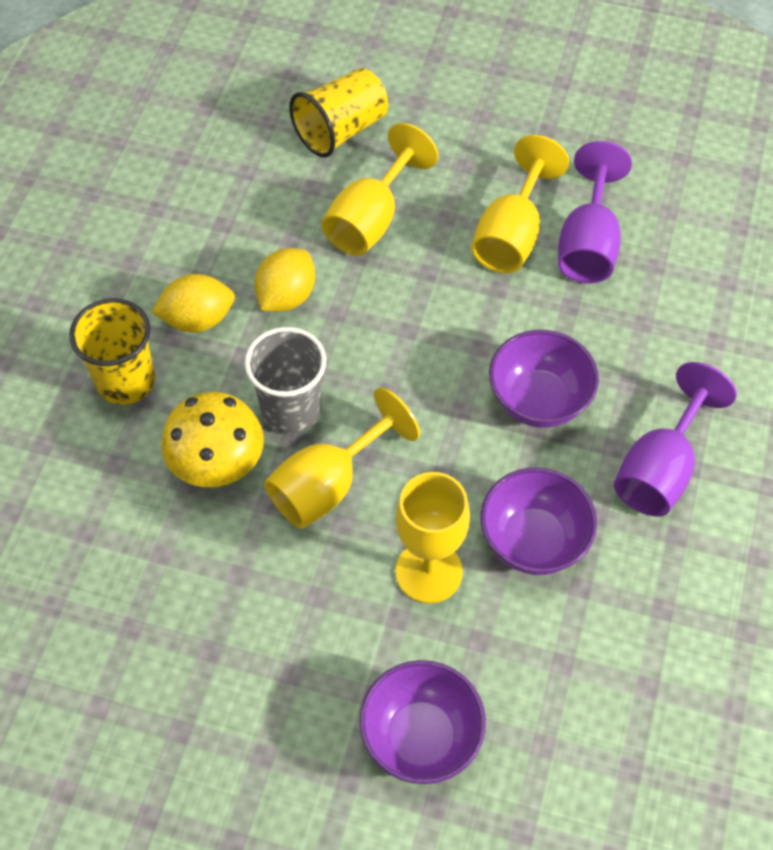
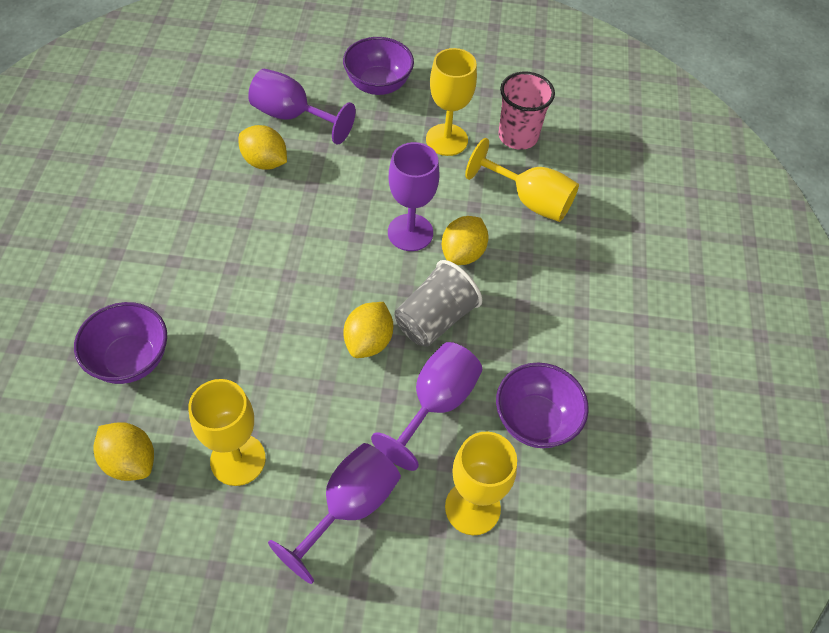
pink cup: none = 0 -> [499,72,555,150] = 1
purple goblet: [558,141,632,283] [614,362,737,517] = 2 -> [248,69,356,145] [268,443,401,584] [371,342,482,471] [388,142,439,251] = 4
yellow cup: [69,298,155,405] [289,68,388,157] = 2 -> none = 0
yellow lemon: [151,274,235,333] [254,248,315,312] = 2 -> [94,422,154,481] [239,125,287,170] [343,302,393,358] [442,216,489,265] = 4
yellow mushroom: [161,392,264,487] = 1 -> none = 0

